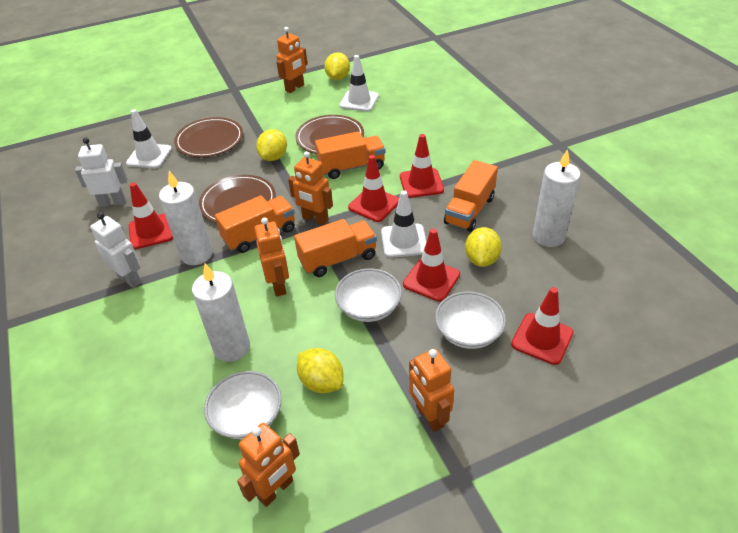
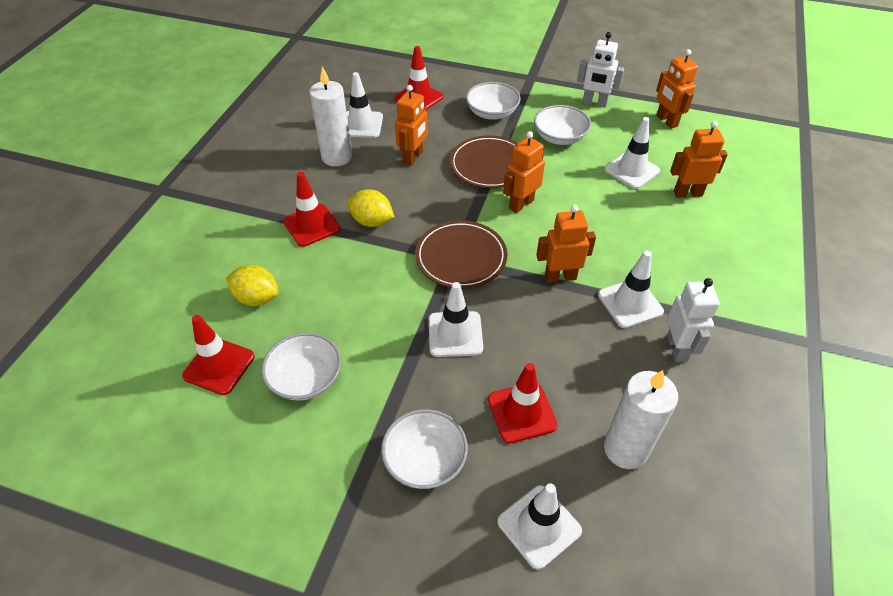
brown plate: [174,117,243,157] [199,175,276,223] [295,115,364,154] = 3 -> [415,220,507,289] [450,135,517,188] = 2
orange truck: [215,195,295,253] [294,219,377,277] [315,131,385,179] [444,160,498,232] = 4 -> none = 0
red traffic cone: [129,183,173,249] [348,155,399,222] [400,134,444,198] [403,229,460,302] [511,287,573,365] = 5 -> [182,315,255,395] [283,172,341,247] [394,46,444,109] [488,363,558,443] = 4
white bowl: [204,371,282,439] [335,268,402,322] [435,291,506,349] = 3 -> [262,332,341,401] [381,409,468,489] [466,82,520,120] [534,105,591,145] = 4
white candle: [159,171,213,265] [192,264,250,362] [533,149,581,247] = 3 -> [309,66,352,167] [604,370,678,469] = 2
white traffic cone: [126,109,172,168] [339,55,379,112] [381,190,427,258] = 3 -> [347,72,383,138] [429,282,483,357] [497,483,582,570] [598,251,664,328] [604,117,660,189] = 5
yellow lemon: [256,129,287,161] [297,348,344,393] [324,52,350,80] [465,227,502,267] = 4 -> [226,265,279,306] [348,189,394,227] = 2

